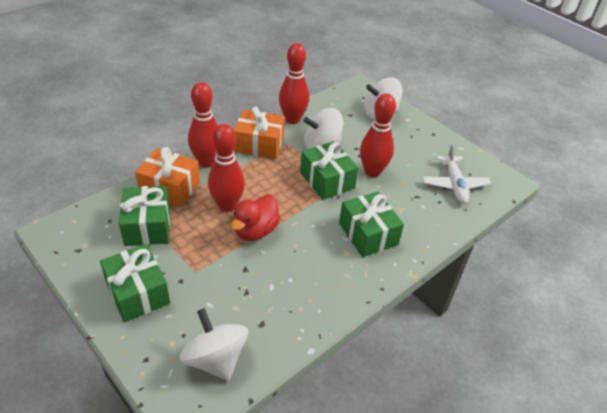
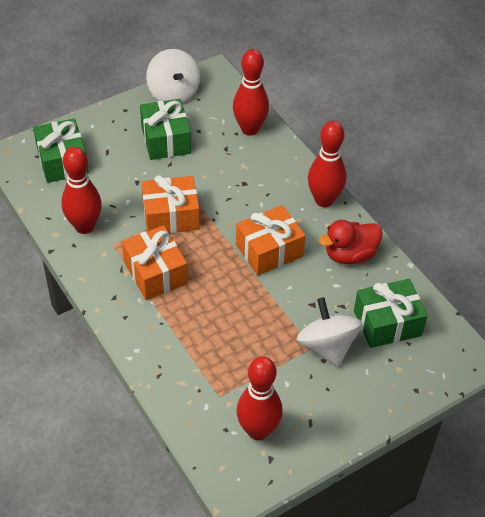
green gift: [100,244,170,322] [119,186,170,246] [300,141,359,200] [339,192,404,257] = 4 -> [33,118,89,183] [140,99,191,160] [354,279,428,348] = 3
orange gift: [135,147,200,207] [234,106,285,159] = 2 -> [122,225,188,300] [141,175,200,233] [236,205,305,276] = 3
white plane: [422,144,491,204] = 1 -> none = 0
white spinning top: [179,308,248,381] [304,108,343,149] [364,78,403,119] = 3 -> [146,49,200,103] [297,297,362,367] = 2

